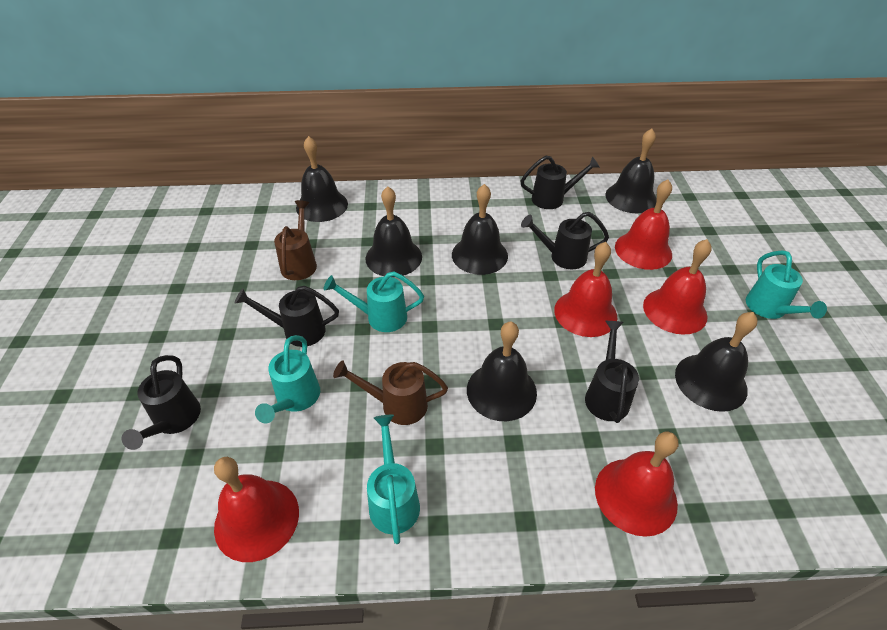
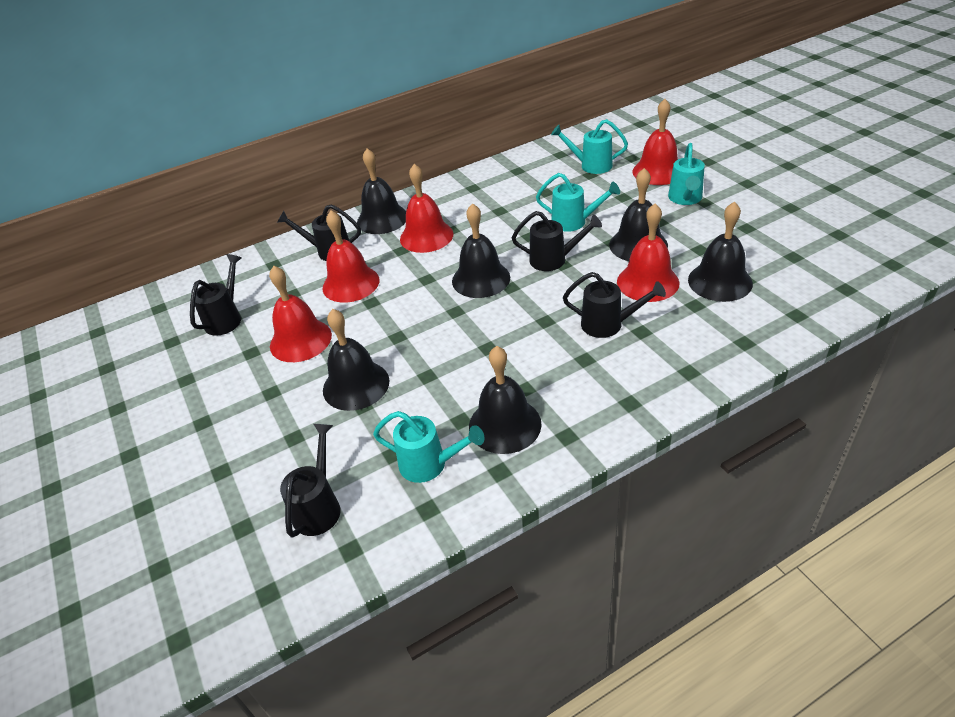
brown watering can: [274,200,317,280] [333,361,448,425] = 2 -> none = 0

